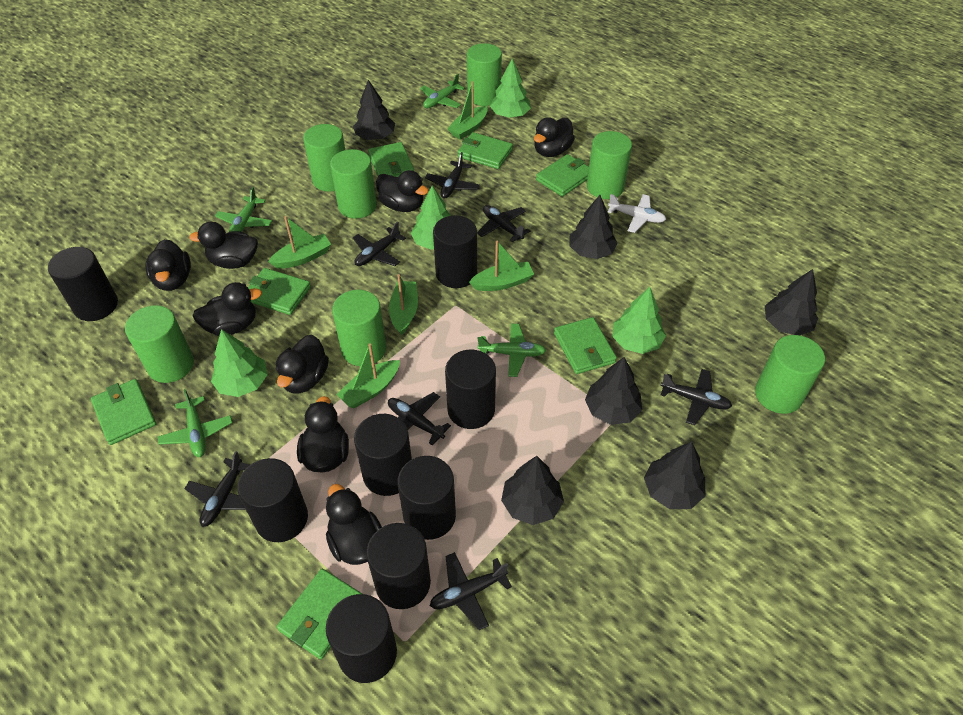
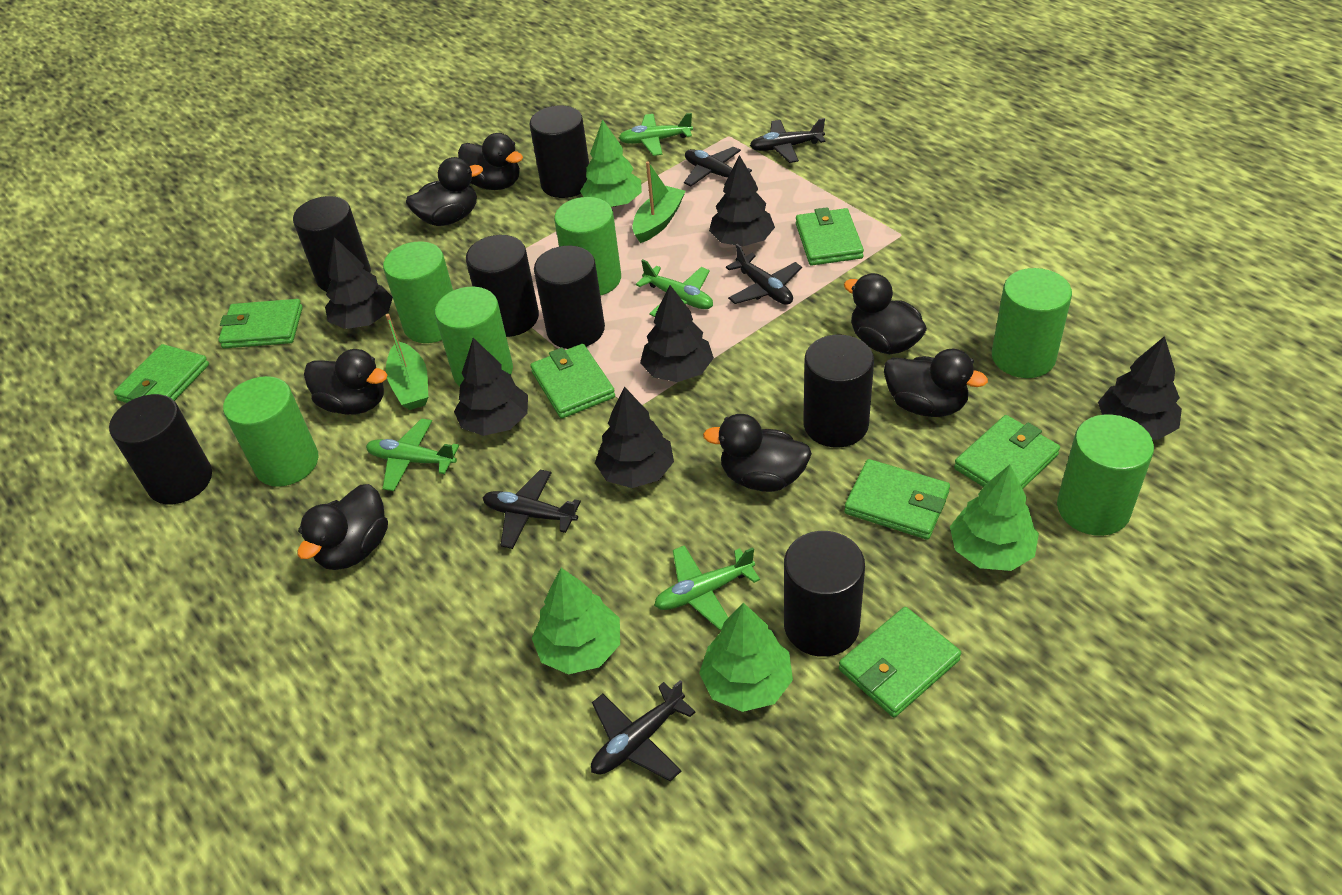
black cylinder: [48,247,118,321] [237,458,308,542] [326,594,397,683] [354,414,412,496] [366,523,431,609] [398,456,456,540] [433,215,477,288] [445,349,496,429] = 8 -> [109,394,212,504] [293,196,371,292] [466,235,539,337] [529,105,589,198] [534,246,605,349] [784,531,865,657] [803,335,874,447] = 7
black duck: [145,239,191,291] [189,222,258,269] [193,282,262,336] [276,335,329,394] [297,396,349,473] [326,484,382,565] [376,170,429,212] [534,117,575,157] = 8 -> [298,484,388,570] [304,349,387,415] [406,157,483,226] [458,133,523,190] [703,414,812,492] [844,273,927,354] [884,349,988,417] = 7
black plane: [184,451,250,527] [353,222,406,266] [388,392,451,446] [425,152,480,199] [430,552,512,630] [477,205,530,242] [661,369,732,425] = 7 -> [482,470,581,549] [591,680,695,781] [684,147,752,186] [726,244,802,305] [750,118,825,163] = 5
green boat: [268,216,331,269] [336,343,400,408] [389,274,418,335] [447,81,488,140] [469,241,534,291] = 5 -> [386,314,428,410] [632,161,686,243] = 2
green cylinder: [125,305,194,383] [303,124,345,192] [330,149,377,219] [332,290,386,366] [467,43,502,106] [587,131,632,199] [755,335,825,414] = 7 -> [223,376,318,487] [383,241,453,343] [435,287,513,387] [554,197,621,296] [992,268,1072,378] [1057,414,1154,536] = 6
white plane: [608,194,666,233] = 1 -> none = 0

